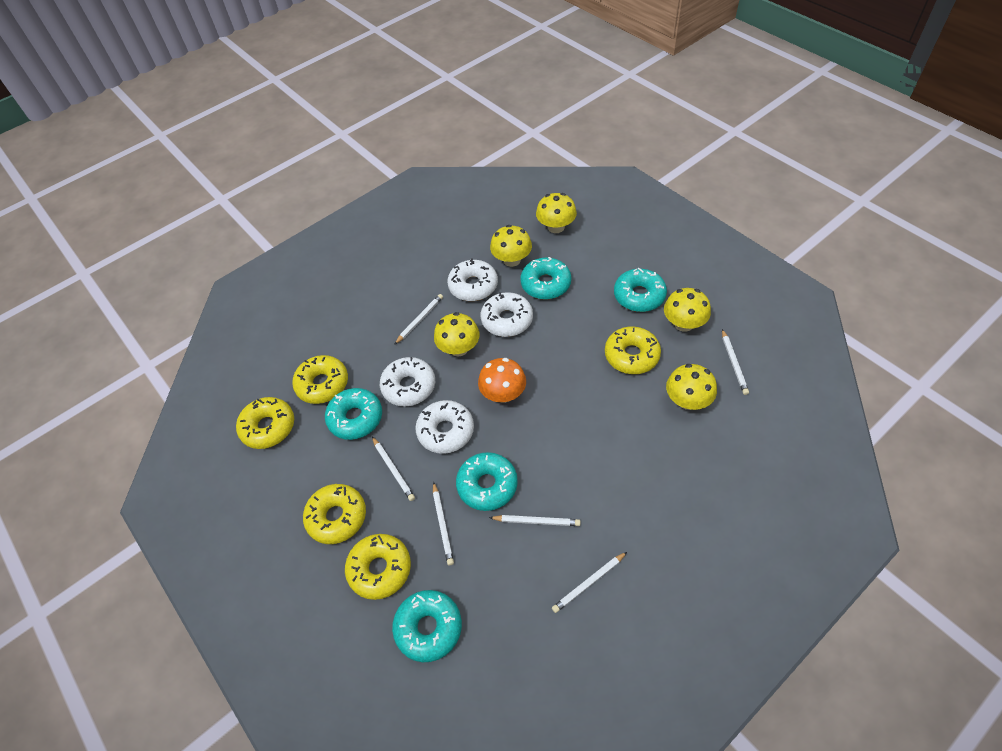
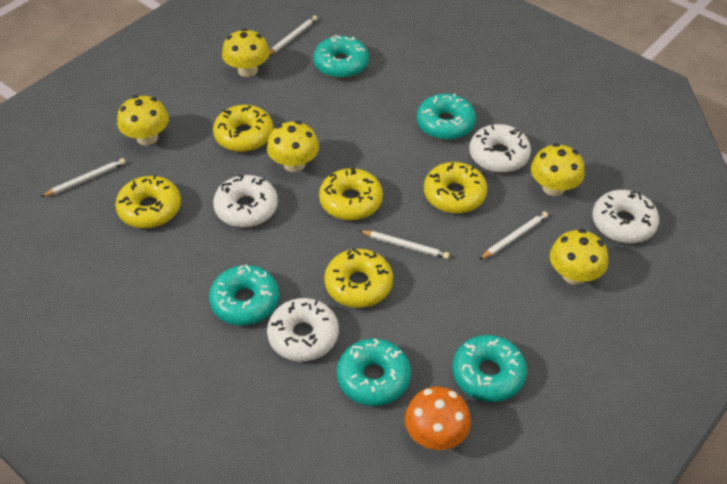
white pencil: [372,437,415,501] [394,294,443,345] [433,482,454,565] [489,515,581,526] [552,552,627,613] [722,329,749,395] = 6 -> [41,158,126,197] [269,15,318,55] [359,230,449,259] [479,212,548,260] = 4

